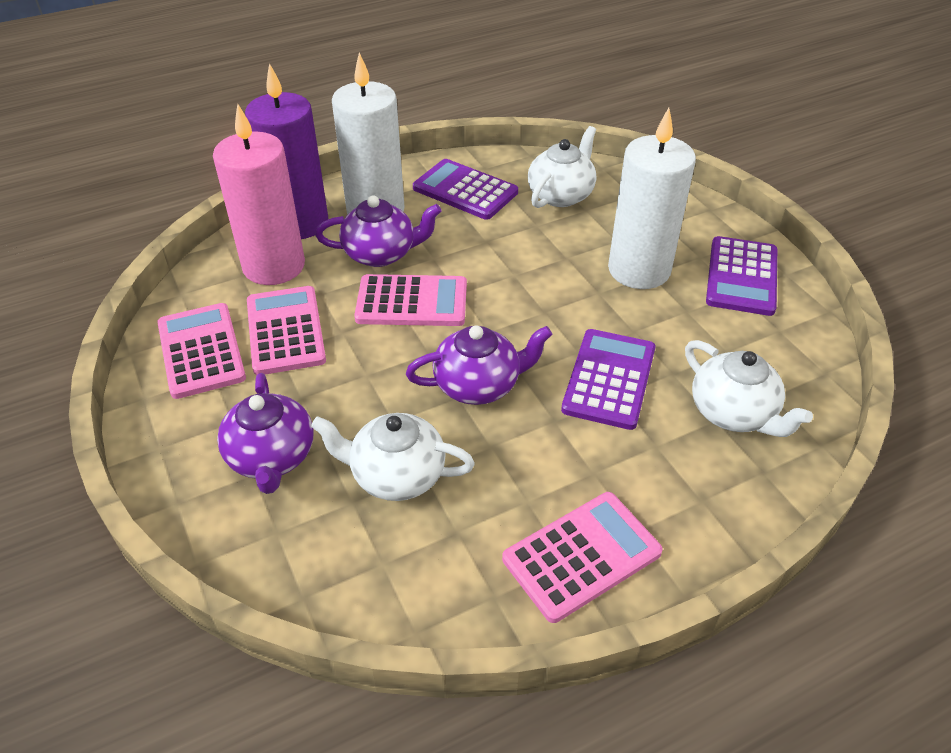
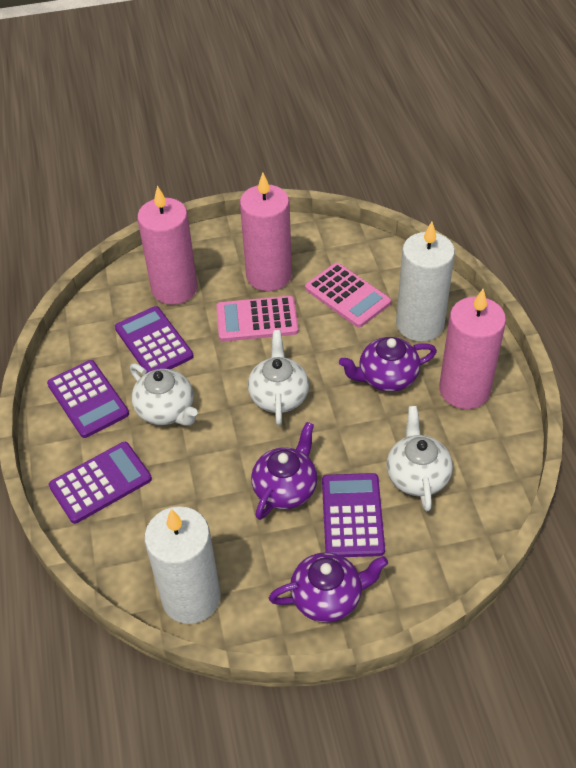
pink calculator: [157,303,246,399] [247,286,326,375] [354,274,467,326] [502,492,663,623] = 4 -> [216,296,299,342] [305,263,391,328] = 2
pink candle: [213,104,305,285] = 1 -> [137,185,198,305] [240,173,292,291] [439,289,506,409] = 3
purple calculator: [413,159,518,220] [561,329,656,430] [706,236,777,316] = 3 -> [47,360,129,438] [49,442,152,524] [115,306,193,373] [322,473,385,557] = 4
purple candle: [245,63,328,239] = 1 -> none = 0

